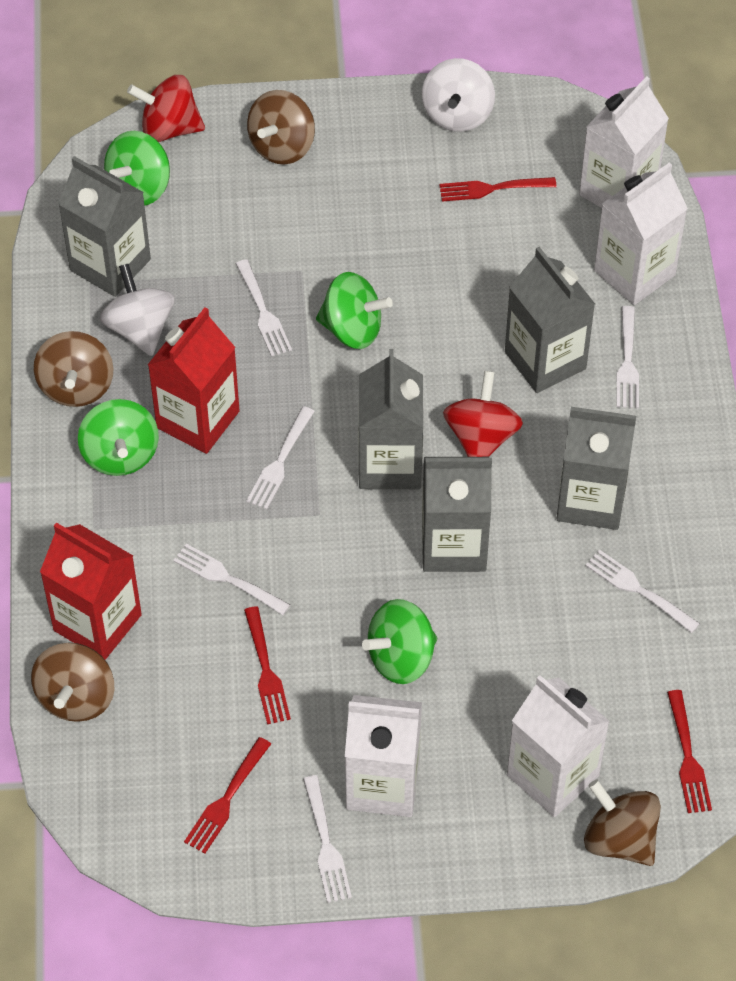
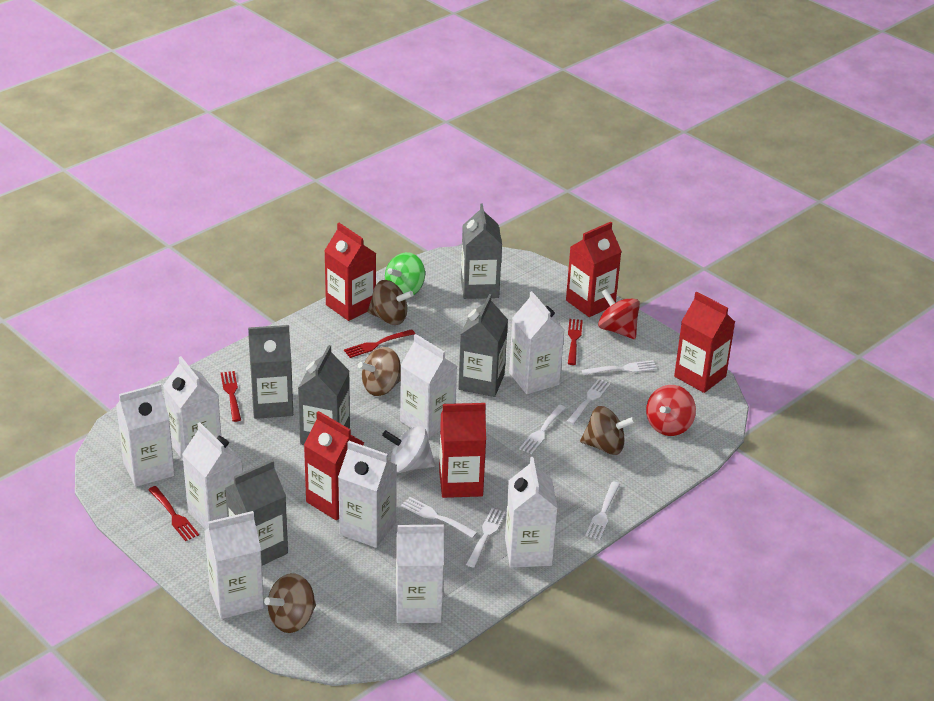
green spinning top: [78,399,159,476] [104,131,170,206] [316,272,393,349] [362,599,437,684] = 4 -> [385,252,425,296] = 1
red carton: [40,522,142,660] [148,307,240,454] = 2 -> [304,411,364,520] [324,223,377,321] [439,403,486,498] [566,222,622,317] [674,292,735,393] = 5
white carton: [345,695,422,817] [507,675,610,817] [579,76,669,208] [594,162,688,305] = 4 -> [116,383,175,487] [163,356,221,460] [182,422,243,530] [205,511,264,619] [338,441,397,548] [396,525,444,623] [400,334,457,439] [505,457,558,568] [509,291,564,394] = 9
white spinning top: [100,264,175,356] [422,58,495,132] = 2 -> [382,426,436,473] = 1

